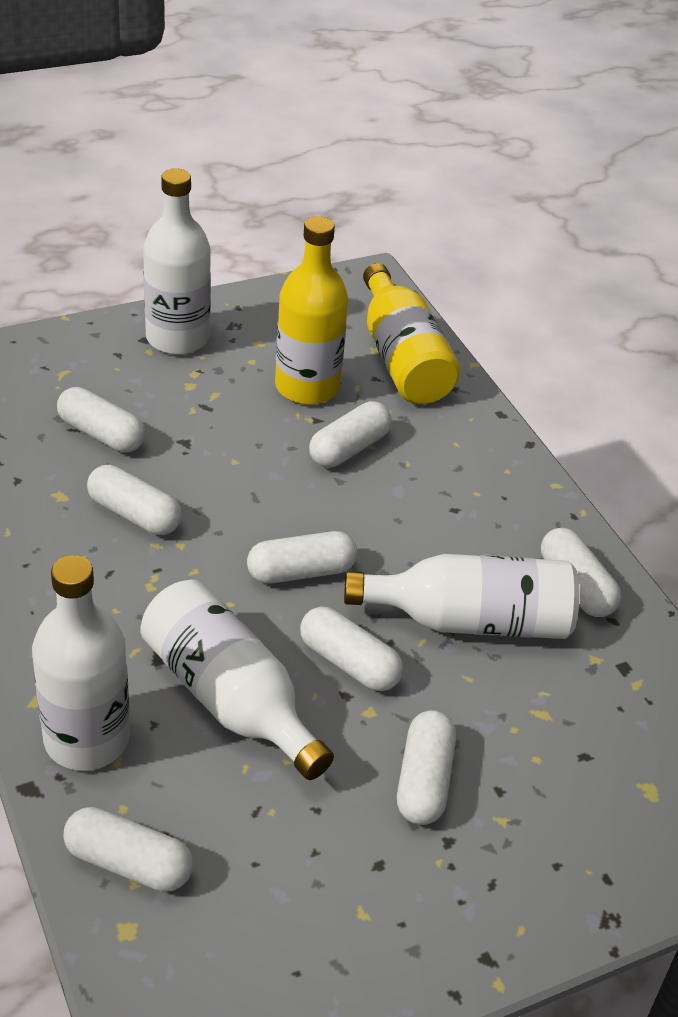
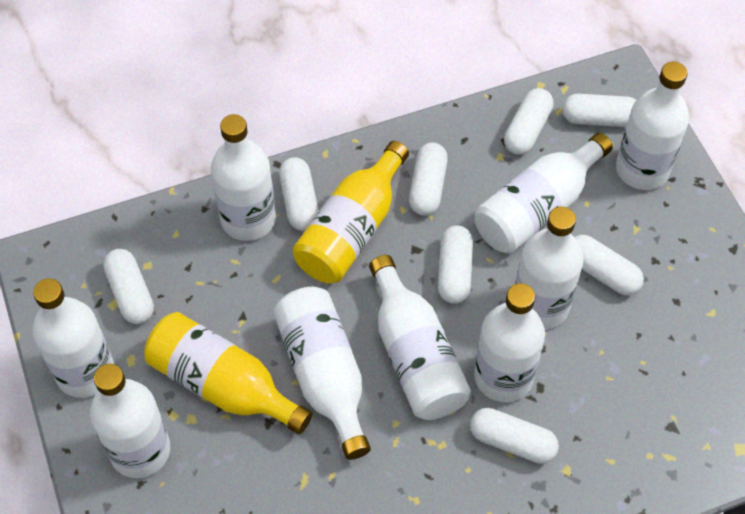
white bottle: [32,555,130,771] [140,579,334,780] [143,169,211,355] [344,554,579,639] = 4 -> [33,278,114,398] [90,364,170,478] [211,114,276,241] [273,287,371,460] [369,255,471,420] [474,283,545,402] [475,133,613,253] [515,206,584,329] [616,62,689,190] = 9

